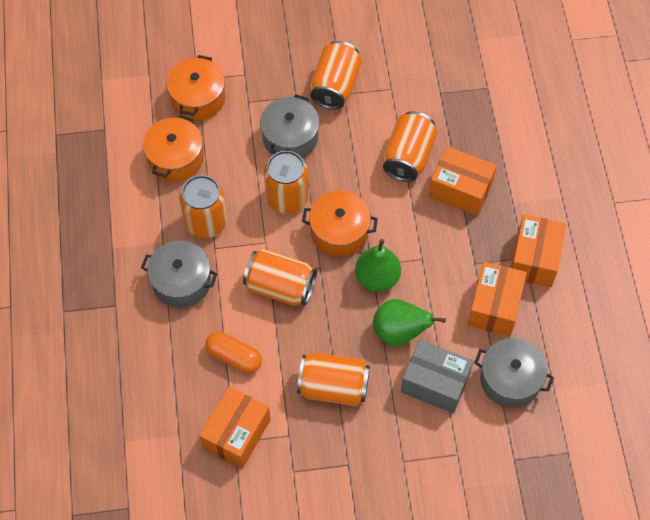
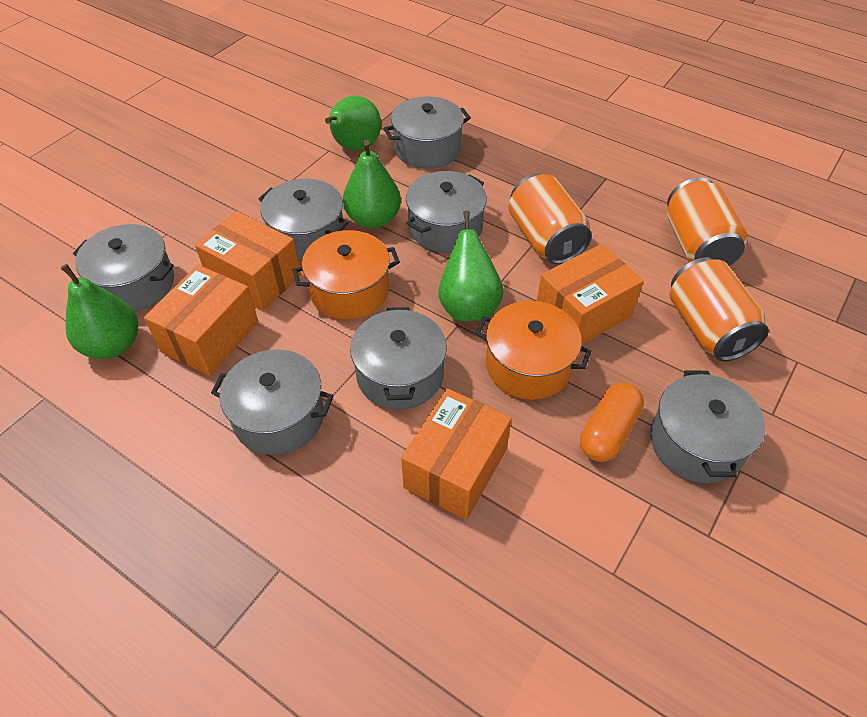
green pear: [355,239,401,292] [373,299,446,346] = 2 -> [61,264,138,359] [325,96,381,151] [343,140,401,228] [438,210,504,322] = 4
grey box: [401,340,473,413] = 1 -> none = 0
grey pot: [141,240,217,308] [260,94,320,158] [474,338,554,408] = 3 -> [73,224,174,312] [211,349,333,455] [259,178,348,261] [350,307,447,410] [383,96,471,169] [406,171,487,252] [650,370,765,483] = 7
orange can: [180,175,227,238] [243,249,317,306] [264,151,309,214] [297,353,370,406] [310,41,362,110] [383,111,437,182] = 6 -> [509,174,591,264] [667,177,748,266] [669,257,769,361] = 3
orange pot: [143,115,204,182] [166,55,225,121] [302,191,378,257] = 3 -> [293,230,400,319] [476,301,592,400] = 2

